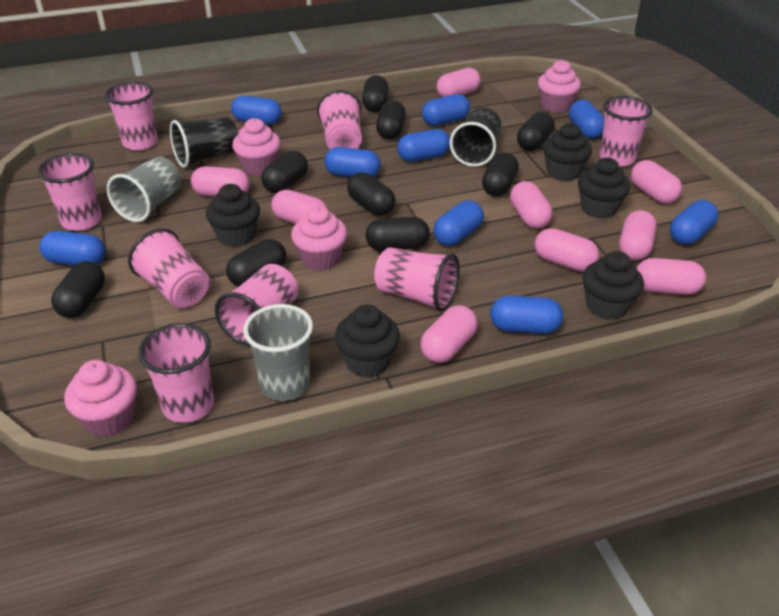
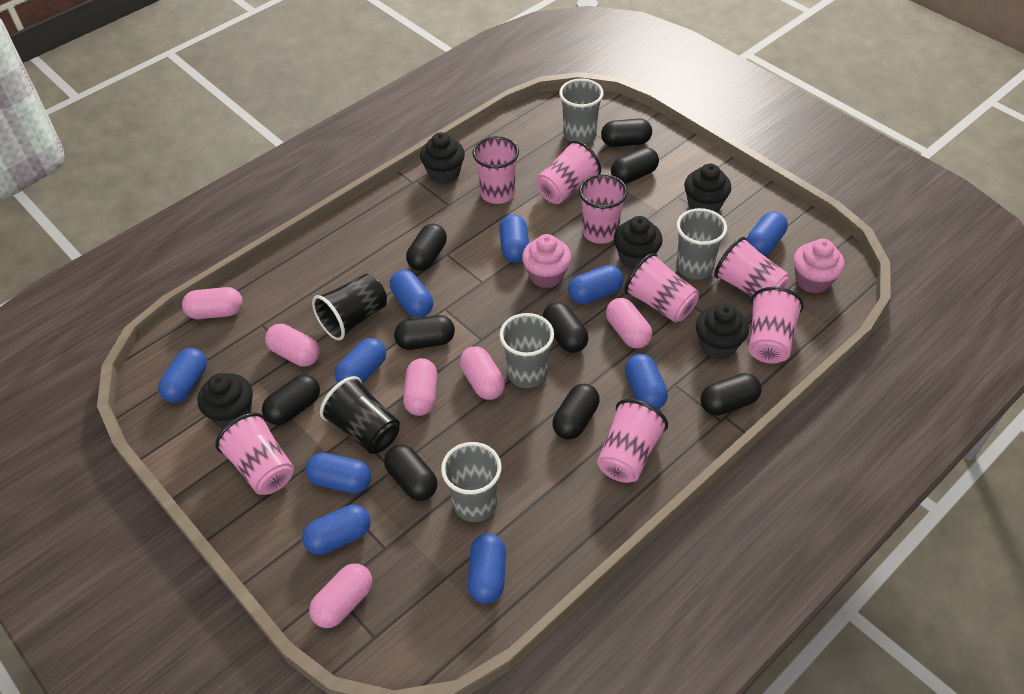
blue capsule: [40,231,105,266] [231,96,282,125] [324,147,380,177] [397,129,450,162] [422,94,470,126] [433,200,484,246] [490,296,563,334] [569,100,604,139] [670,200,718,245] = 9 -> [158,348,207,403] [302,505,371,555] [306,453,371,494] [335,338,386,384] [390,270,433,318] [468,534,506,604] [499,214,529,263] [568,265,623,304] [625,354,668,409] [746,211,788,256] = 10
grey cup: [107,157,181,222] [243,304,313,401] = 2 -> [441,442,502,522] [499,313,554,388] [559,78,604,143] [676,208,727,280] = 4
pink capsule: [191,166,250,197] [271,190,328,224] [420,305,478,363] [436,68,481,97] [510,181,552,229] [535,228,599,272] [619,210,657,260] [631,160,682,204] [637,258,706,295] = 9 -> [182,287,243,319] [265,324,320,367] [309,564,372,628] [403,358,437,416] [460,346,505,400] [606,298,652,348] = 6
pink cupcake: [64,360,137,437] [232,118,281,176] [291,205,347,271] [538,60,581,113] = 4 -> [522,234,571,288] [793,239,845,293] = 2

